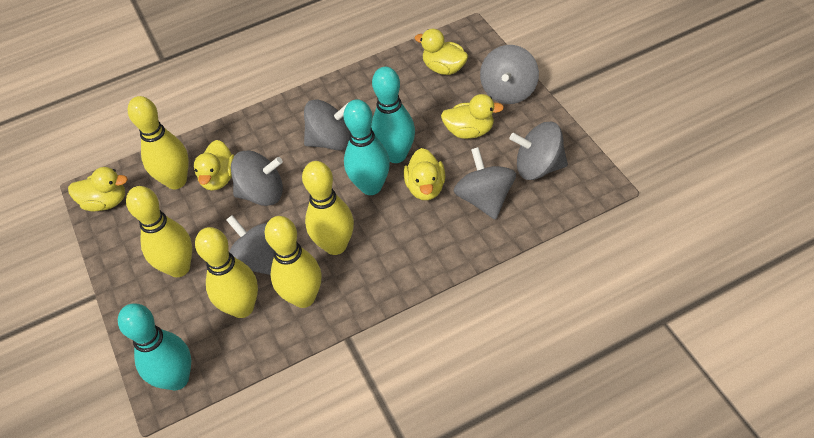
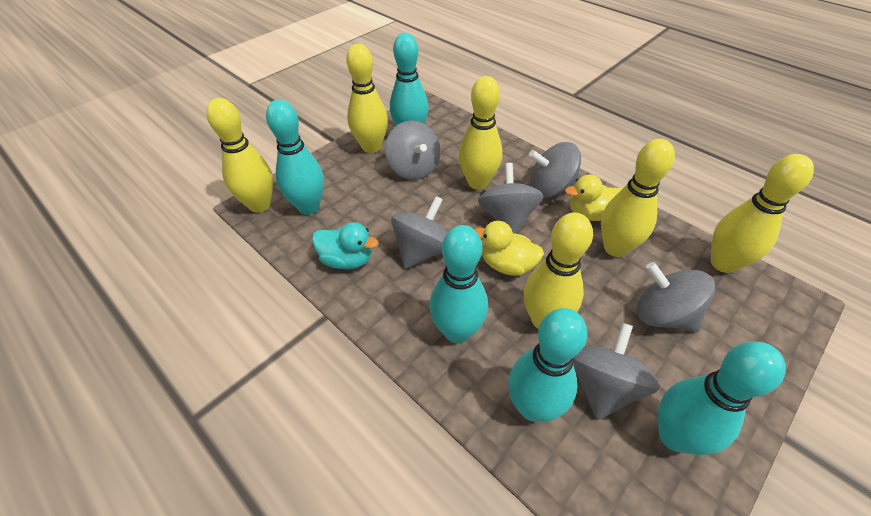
turquoise bowling pin: [118,303,191,391] [343,99,390,195] [371,67,415,163] = 3 -> [266,99,324,215] [390,33,429,126] [430,225,488,343] [508,308,588,422] [658,342,786,455] = 5
turquoise duck: none = 0 -> [312,222,379,270] = 1
yellow bowling pin: [126,186,192,277] [128,96,189,189] [195,227,258,318] [265,216,321,308] [302,161,354,255] = 5 -> [206,98,273,213] [346,44,388,153] [459,76,503,190] [524,212,593,329] [601,139,675,257] [711,154,814,273] = 6
yellow duck: [68,167,128,211] [194,140,234,191] [404,148,445,200] [414,29,468,75] [441,94,504,139] = 5 -> [474,221,544,276] [565,175,623,221] = 2

